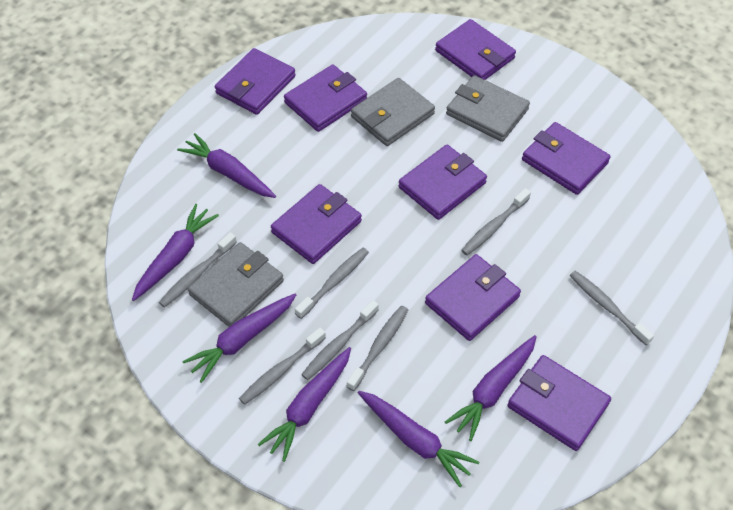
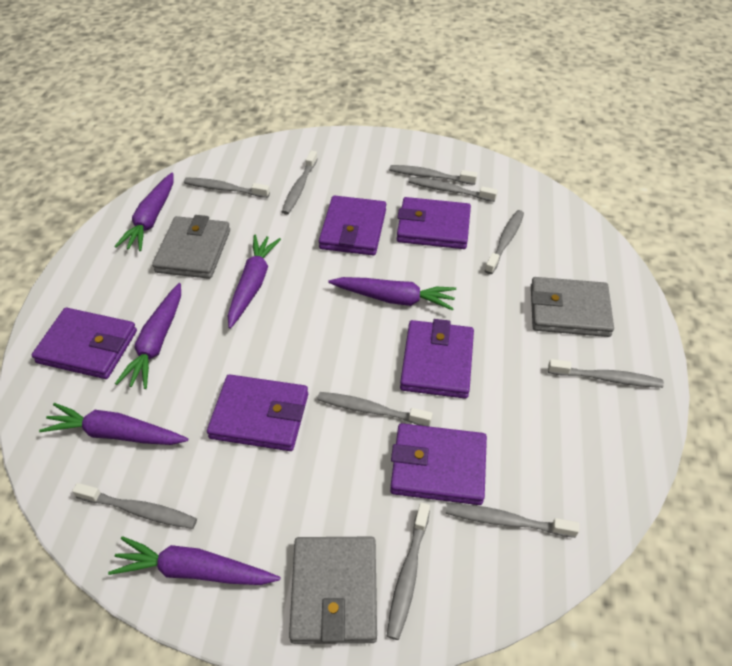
grey toothbrush: [159,232,237,308] [239,327,326,405] [295,248,369,319] [301,300,379,380] [346,306,408,391] [461,188,531,255] [570,271,654,345] = 7 -> [72,483,197,529] [184,177,270,198] [282,150,318,215] [317,392,433,426] [387,503,430,640] [389,165,478,185] [408,177,498,202] [445,503,579,538] [485,210,524,274] [548,359,664,388] = 10
purple wallet: [215,48,296,115] [271,184,362,264] [284,65,367,132] [399,145,487,220] [425,254,521,341] [435,19,516,80] [507,355,611,451] [522,122,611,195] = 8 -> [32,308,137,379] [207,374,308,451] [319,196,386,255] [390,423,487,505] [397,197,471,249] [400,319,474,399] = 6

